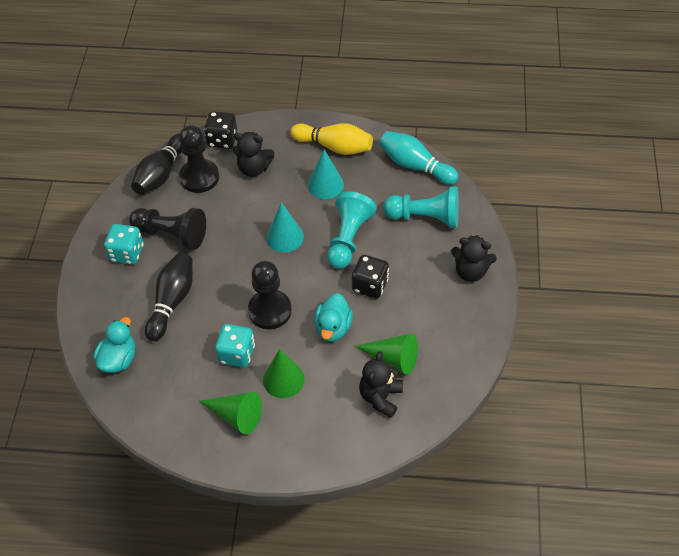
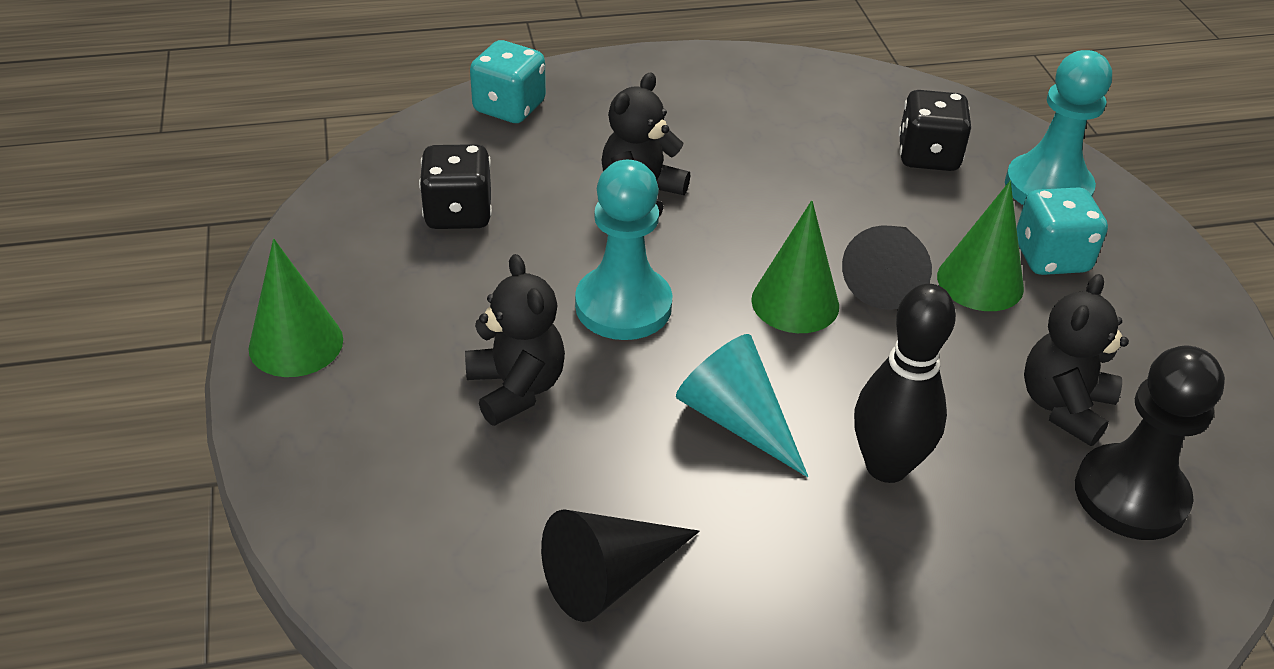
black bowling pin: [131,133,182,195] [145,253,193,341] = 2 -> [854,284,956,483] = 1
black cone: none = 0 -> [541,509,700,622] [842,225,932,310] = 2
black pawn: [129,208,206,250] [179,125,219,193] [248,261,292,329] = 3 -> [1075,346,1225,540] = 1
turquoise bowling pin: [380,131,459,185] = 1 -> none = 0
turquoise cone: [266,203,304,253] [308,149,344,199] = 2 -> [676,334,808,477] = 1
turquoise duck: [93,317,135,373] [314,293,353,342] = 2 -> none = 0
yellow bowling pin: [290,123,373,155] = 1 -> none = 0

